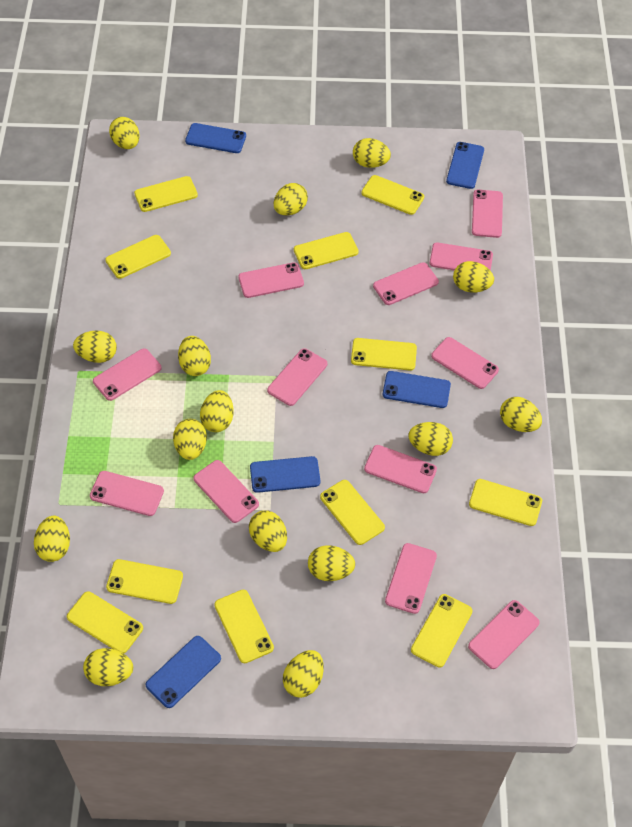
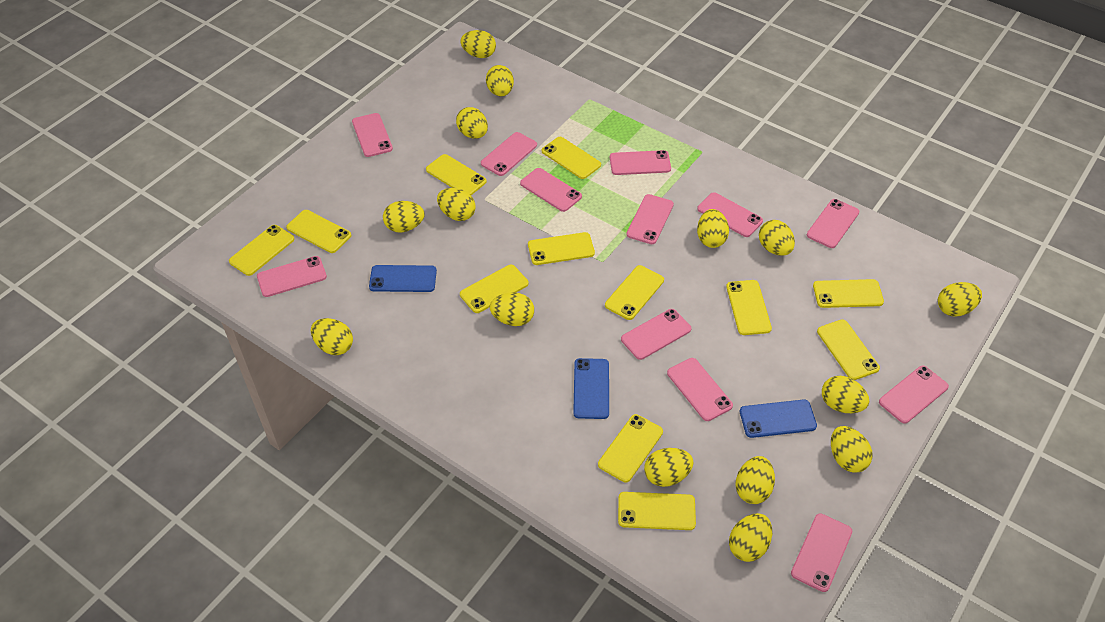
blue phone: [146,636,221,708] [185,123,246,153] [250,456,320,493] [383,371,451,408] [446,142,484,189] = 5 -> [369,265,437,292] [573,358,609,419] [740,400,817,438] = 3
yellow phone: [67,591,143,653] [105,235,171,279] [106,559,183,604] [134,176,198,212] [214,590,274,663] [294,232,359,269] [320,480,385,545] [351,338,417,370] [361,175,424,215] [411,594,472,668] [469,479,542,526] = 11 -> [229,225,294,276] [286,210,351,253] [426,154,487,195] [460,265,529,313] [528,232,595,265] [542,137,601,179] [598,414,663,482] [605,265,664,320] [618,492,696,530] [726,280,772,335] [813,279,884,308] [817,319,880,380] = 12

